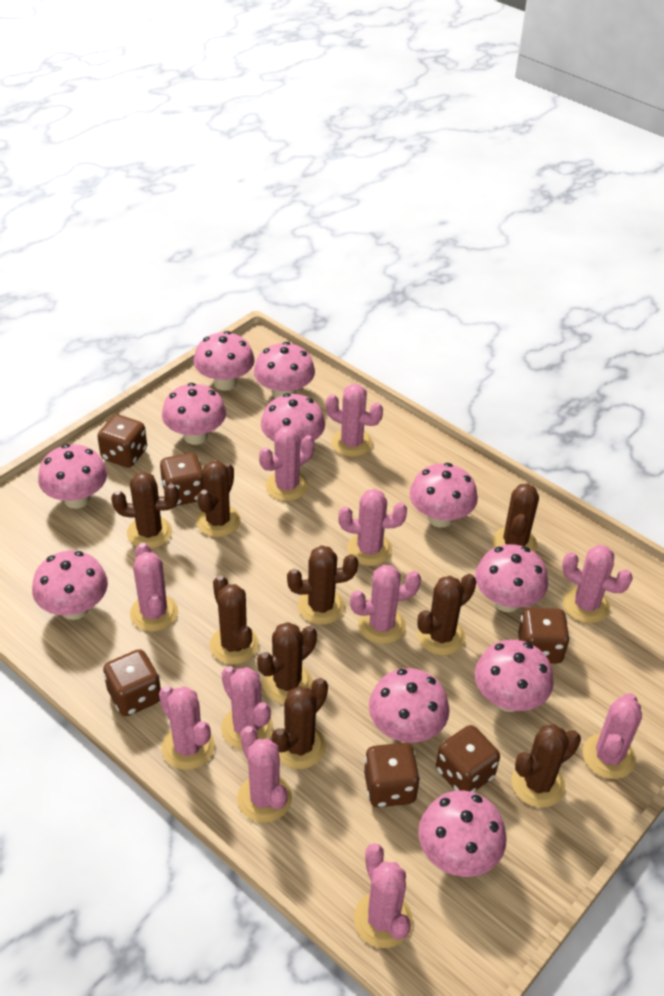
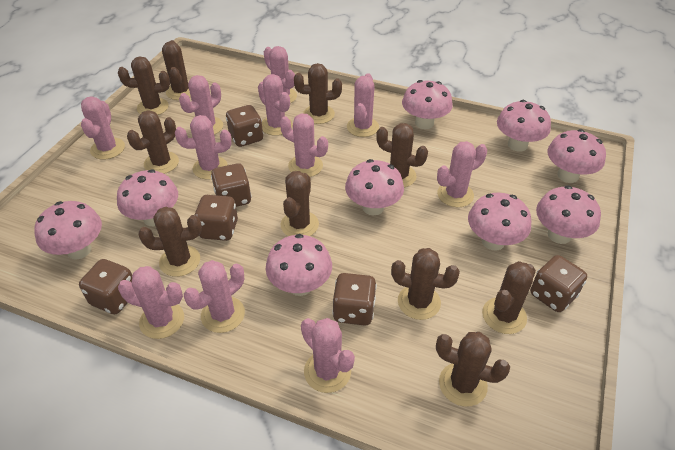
brown cactus: [111,472,179,549] [196,461,241,537] [210,575,259,665] [257,622,317,704] [272,678,328,769] [287,545,358,625] [417,574,476,655] [493,484,539,552] [512,724,581,808] = 9 -> [118,56,170,115] [127,110,179,174] [138,207,202,277] [162,40,191,100] [281,171,319,236] [294,63,342,124] [376,123,428,187] [391,248,460,320] [436,332,510,407] [482,261,536,334] = 10
pink mushroom: [32,551,108,620] [38,444,107,509] [162,383,226,445] [194,331,255,391] [254,342,315,398] [261,393,325,450] [369,668,449,743] [409,463,478,528] [418,790,507,877] [475,544,548,612] [475,640,554,712] = 11 -> [34,201,102,260] [117,169,178,226] [266,234,332,296] [345,159,404,215] [402,80,453,129] [468,193,531,251] [497,100,551,152] [536,185,601,244] [548,129,606,183] = 9

